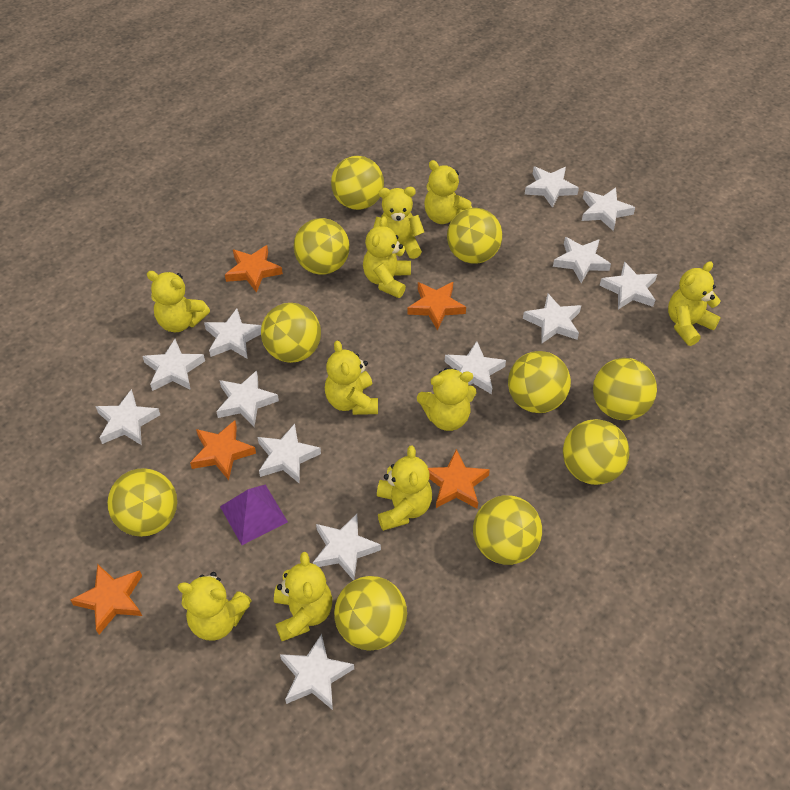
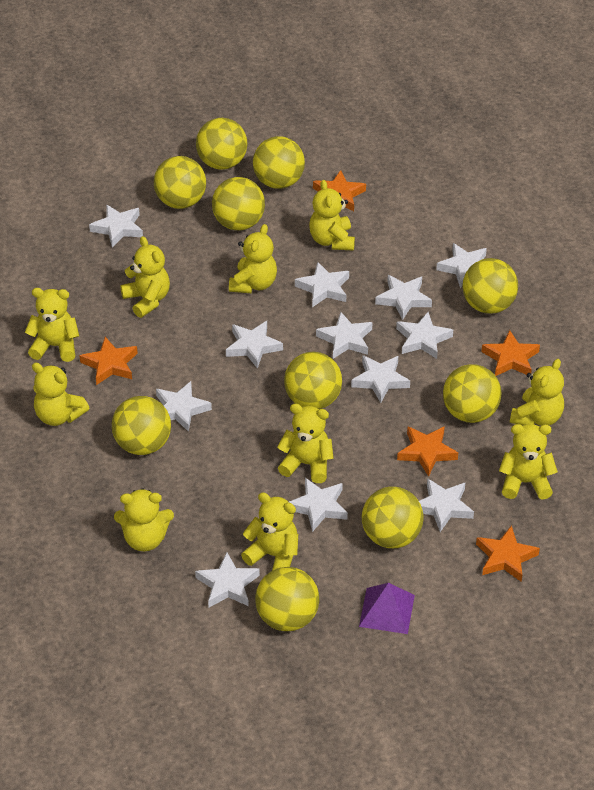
white star: [95,389,160,445] [142,339,205,391] [204,309,262,359] [216,370,279,427] [257,424,321,484] [280,634,354,710] [313,514,381,581] [445,341,506,394] [523,294,581,344] [525,167,579,208] [553,237,611,283] [582,188,635,231] [600,261,657,310] = 13 -> [89,204,143,248] [156,381,212,432] [195,552,260,607] [226,321,283,369] [289,478,348,532] [295,262,349,307] [316,311,373,359] [351,355,410,403] [375,275,432,320] [396,312,453,359] [419,478,474,532] [436,243,487,288] = 12

